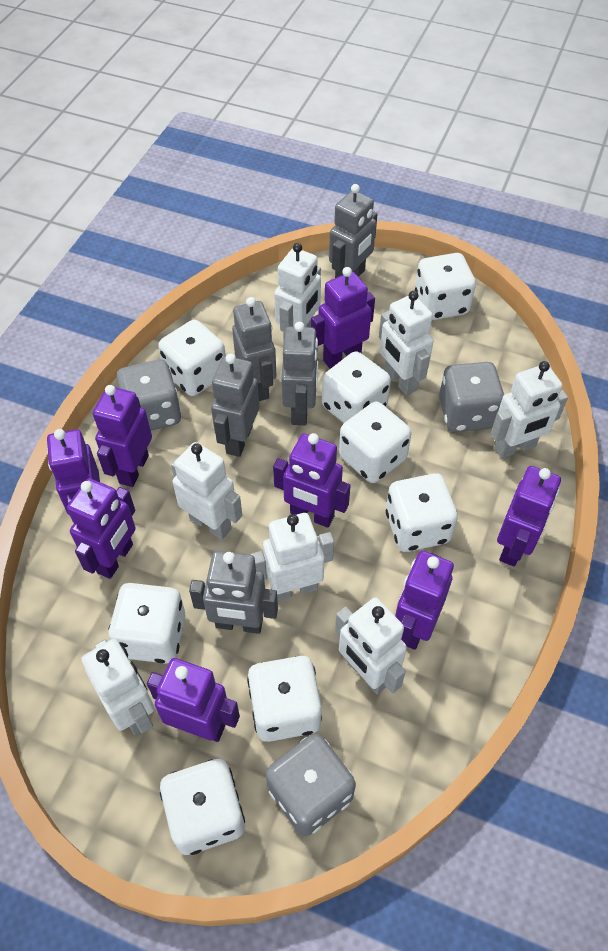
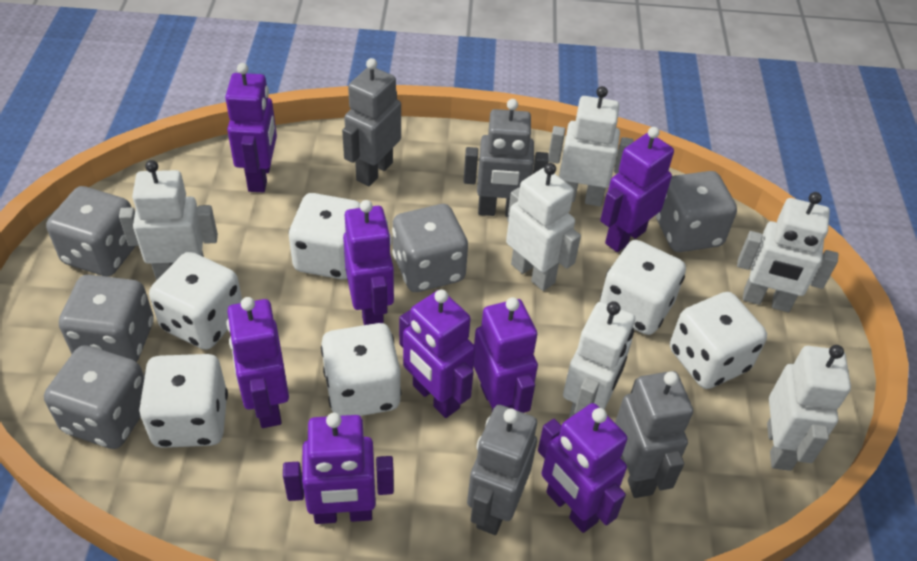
grey dice: [117,359,181,431] [266,734,356,836] [439,362,504,432] = 3 -> [44,345,144,449] [46,186,136,277] [59,275,154,362] [392,204,468,292] [656,171,737,252] = 5
grey robot: [189,551,278,634] [211,353,259,457] [232,297,276,401] [281,322,318,425] [329,184,377,278] = 5 -> [342,58,401,186] [463,99,548,217] [467,405,537,535] [615,371,693,498] = 4
white dice: [108,583,185,664] [158,320,226,396] [160,759,245,855] [247,656,322,742] [322,351,391,423] [339,402,412,483] [386,473,458,552] [415,253,476,320] = 8 -> [139,354,228,448] [149,252,242,350] [289,193,360,279] [321,323,402,416] [600,240,686,335] [670,292,767,389] = 6
white robot: [81,639,155,735] [171,442,242,540] [250,513,334,601] [274,243,321,342] [335,597,407,695] [379,291,434,395] [491,361,568,458] = 7 -> [119,160,218,281] [506,163,581,291] [548,86,633,206] [563,301,635,418] [737,192,838,312] [767,345,851,471] = 6

